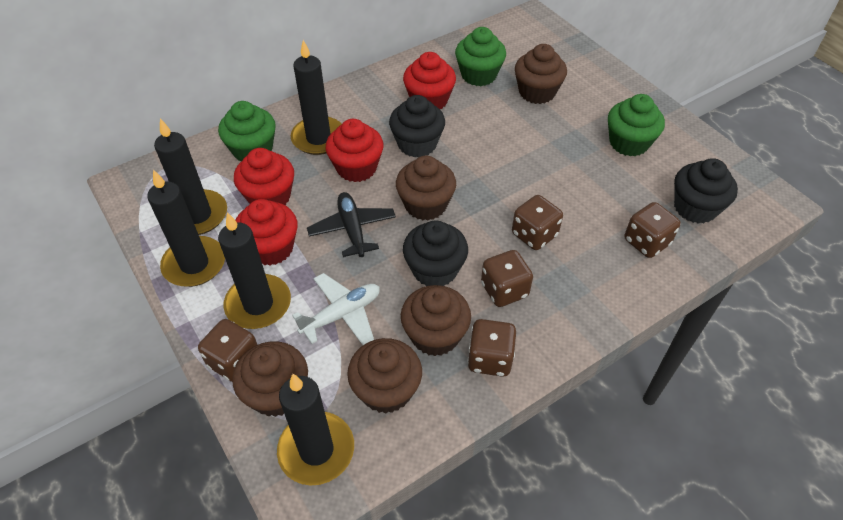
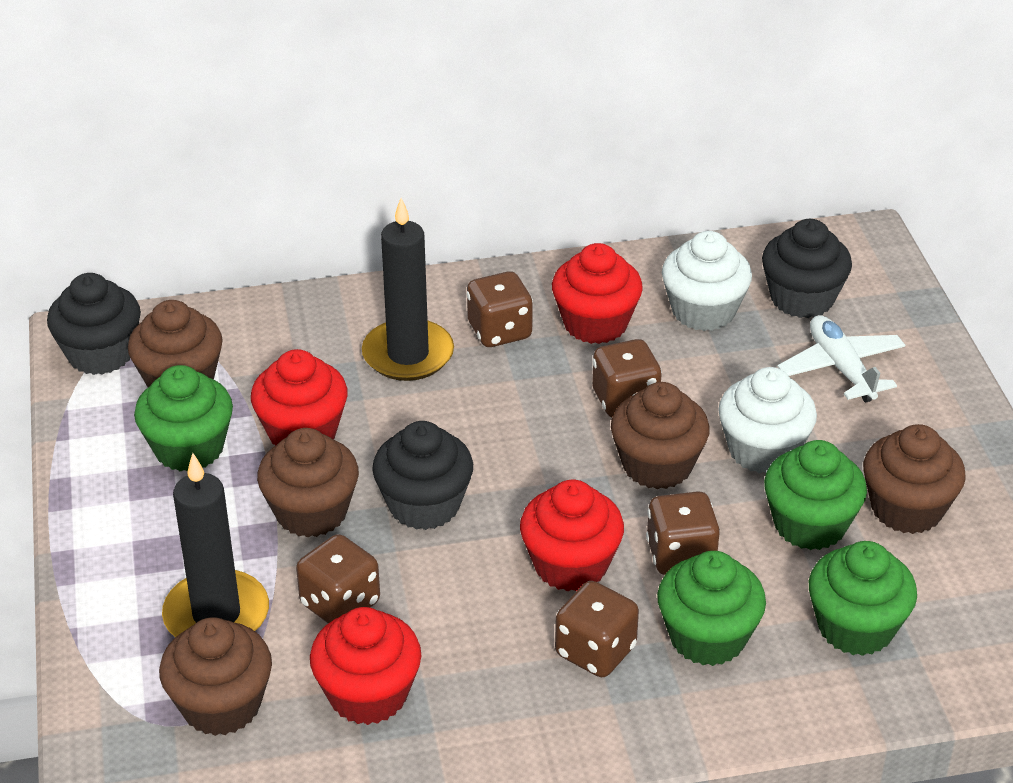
black candle: [147,170,225,287] [154,119,227,235] [218,212,291,329] [277,374,354,485] [291,40,342,155] = 5 -> [162,453,269,637] [362,198,454,381] = 2
black plane: [307,192,396,257] = 1 -> none = 0
green cupcake: [218,101,276,161] [455,27,506,86] [608,94,665,156] = 3 -> [134,365,233,472] [657,551,766,666] [764,440,867,550] [809,541,917,656] = 4
white cupcake: none = 0 -> [662,231,752,331] [718,367,817,473] = 2

